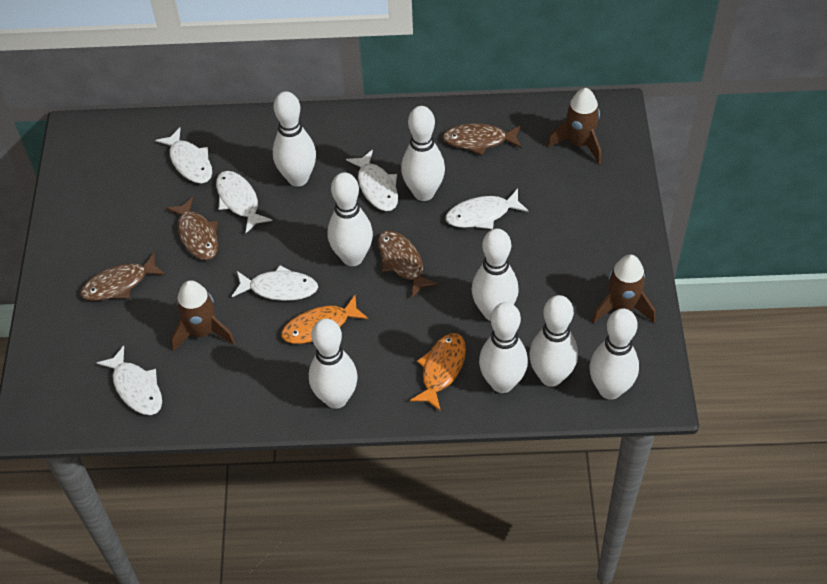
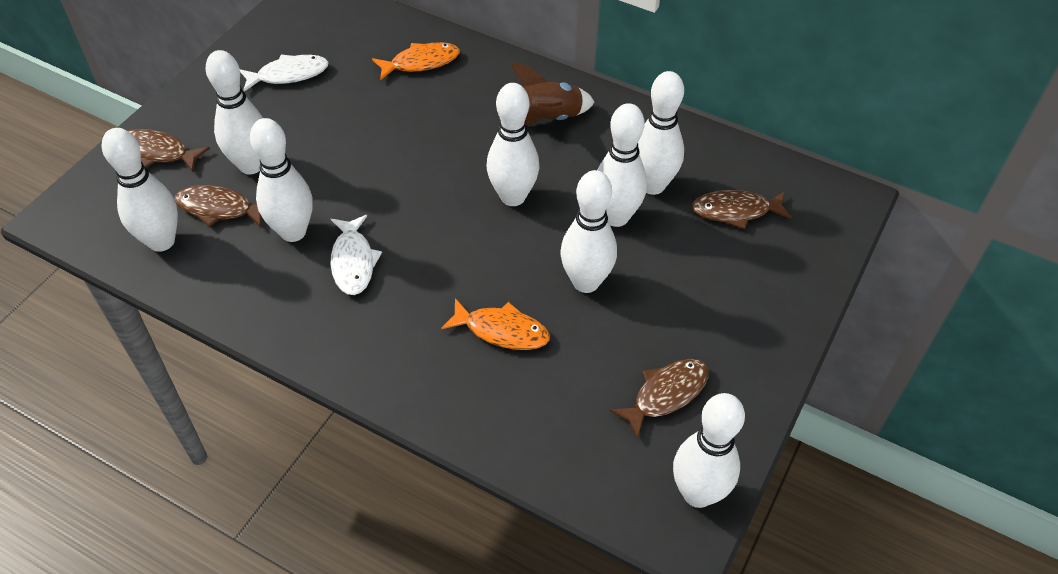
brown rocket: [171,280,235,352] [547,88,601,164] [592,255,655,324] = 3 -> [510,62,594,126] = 1
white fish: [97,346,162,415] [155,128,212,183] [216,171,272,233] [232,265,318,301] [346,150,398,211] [446,189,529,229] = 6 -> [240,54,329,92] [331,215,382,295] = 2

